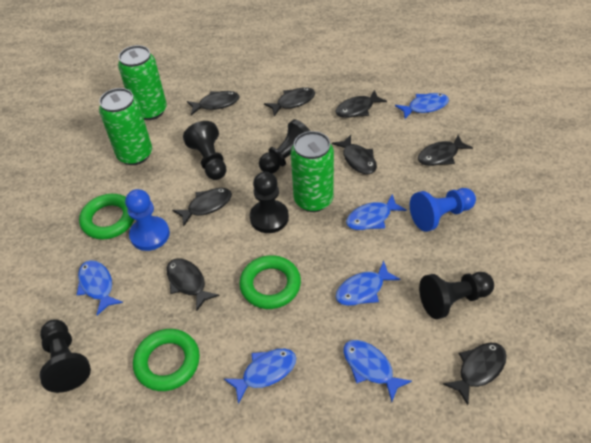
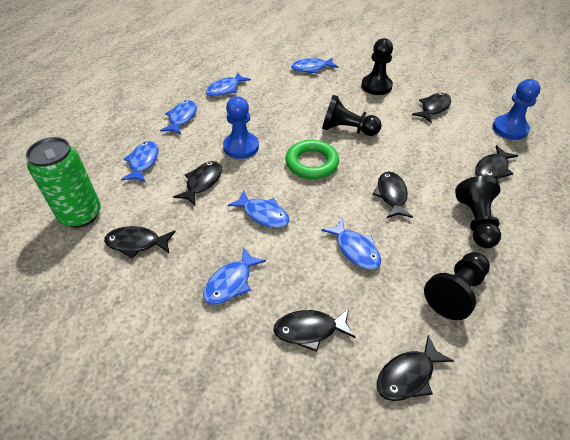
black fish: [167,258,219,311] [172,188,232,226] [187,91,239,115] [264,87,315,116] [332,135,377,174] [335,90,387,118] [418,135,473,166] [443,343,507,405] = 8 -> [104,226,176,259] [173,161,222,205] [273,308,356,352] [373,172,413,218] [377,335,454,401] [412,93,451,123] [475,145,519,179] = 7
black pawn: [40,319,91,393] [183,121,227,180] [250,172,289,233] [259,119,310,174] [419,272,494,319] = 5 -> [322,95,382,136] [361,38,393,95] [424,252,490,320] [455,176,501,248] = 4
blue fish: [77,260,123,316] [224,349,296,404] [336,261,400,306] [343,340,412,402] [346,194,407,230] [395,93,449,119] = 6 -> [121,141,159,182] [160,100,197,134] [203,247,266,305] [206,72,251,97] [227,190,289,228] [291,57,338,74] [321,218,381,270] = 7
green can: [99,88,152,165] [118,45,167,120] [291,131,334,212] = 3 -> [26,137,101,228] = 1
green ring: [79,194,134,239] [133,329,200,391] [239,255,301,309] = 3 -> [286,140,339,179] = 1

